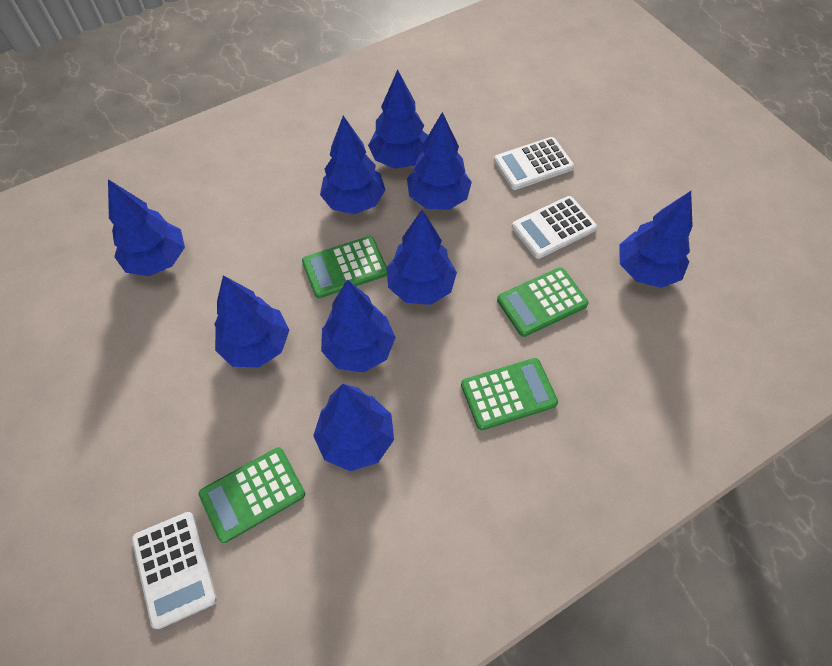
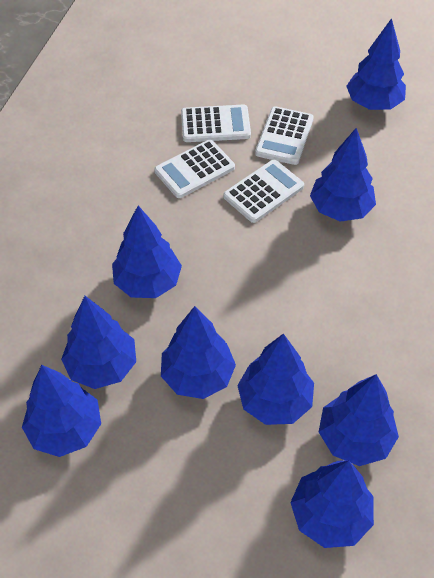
green calculator: [199,447,305,543] [302,236,387,298] [461,358,558,430] [497,267,588,337] = 4 -> none = 0
white calculator: [132,512,217,629] [494,137,574,190] [512,196,597,259] = 3 -> [154,140,235,198] [181,105,251,142] [224,160,304,223] [255,106,314,165] = 4

